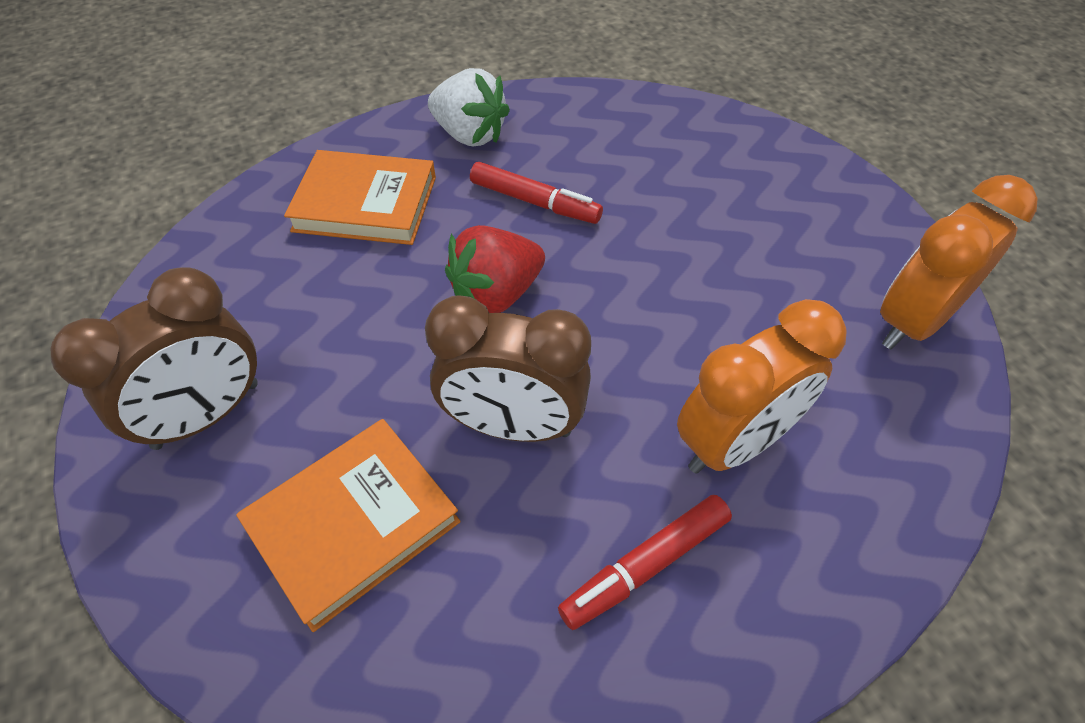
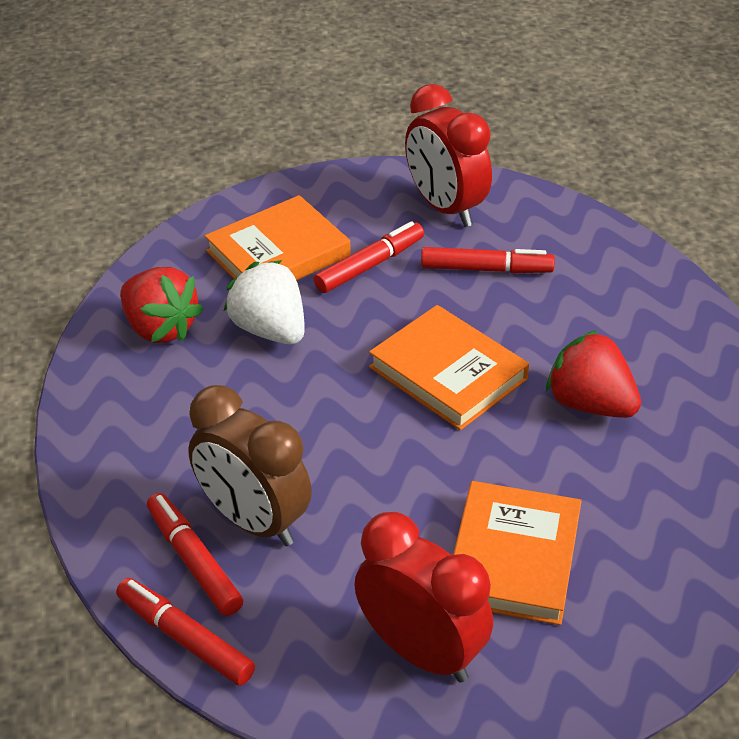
brown clock: [51,267,258,450] [425,295,591,442] = 2 -> [188,385,312,546] = 1
orange book: [236,419,461,632] [284,150,436,245] = 2 -> [205,195,350,281] [369,305,529,430] [453,481,582,625] = 3
orange clock: [677,299,847,474] [880,175,1038,350] = 2 -> none = 0
red clock: none = 0 -> [354,512,493,682] [405,84,492,227] = 2
red marker: [470,162,603,224] [558,495,732,630] = 2 -> [116,578,255,686] [147,493,243,616] [314,221,424,293] [421,247,555,273] = 4
red strawberry: [445,225,545,313] = 1 -> [120,267,203,343] [546,330,641,418] = 2

